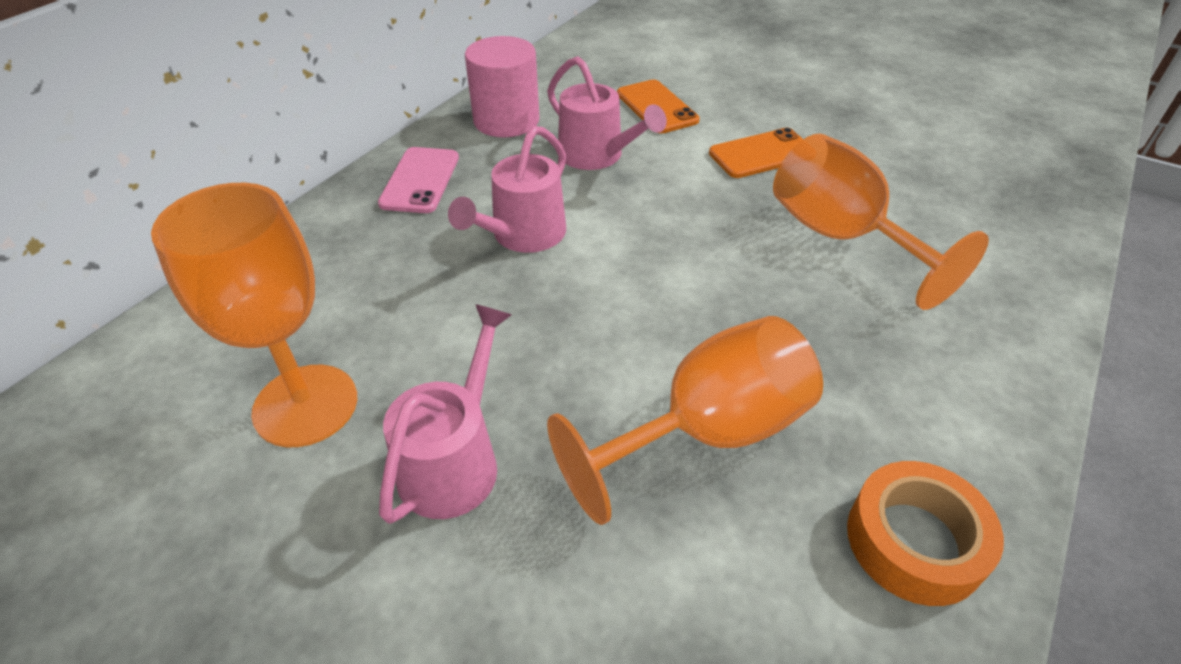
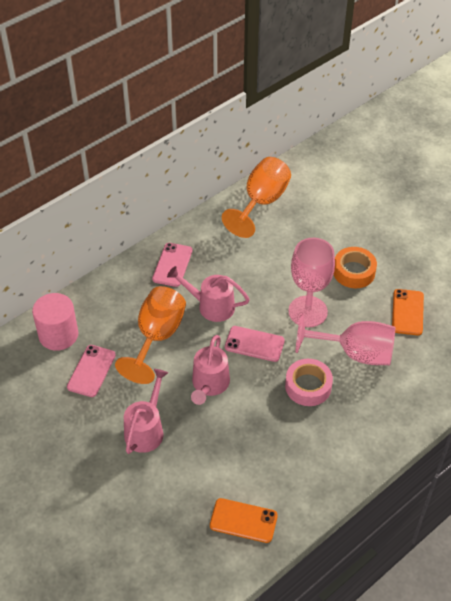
orange goblet: [151,183,357,447] [547,316,823,525] [773,133,989,310] = 3 -> [115,286,186,384] [222,157,291,238] = 2
pink goblet: none = 0 -> [288,238,335,327] [296,313,395,365] = 2
pink phone: [378,147,459,213] = 1 -> [67,345,116,397] [152,243,192,287] [225,326,285,362] = 3
pink tape: none = 0 -> [285,359,333,406] = 1

